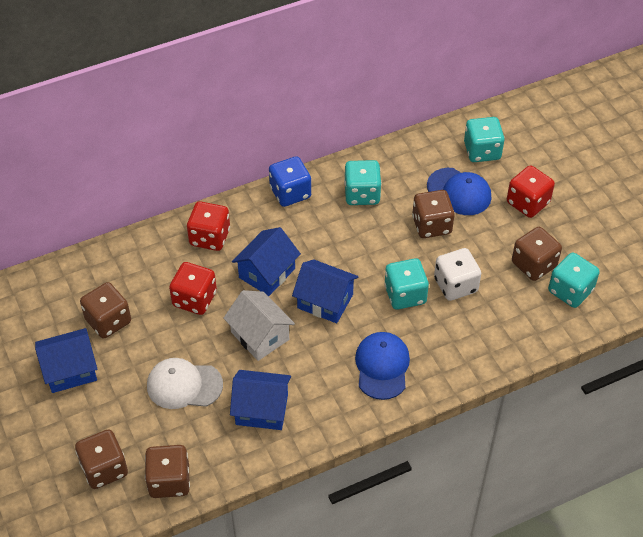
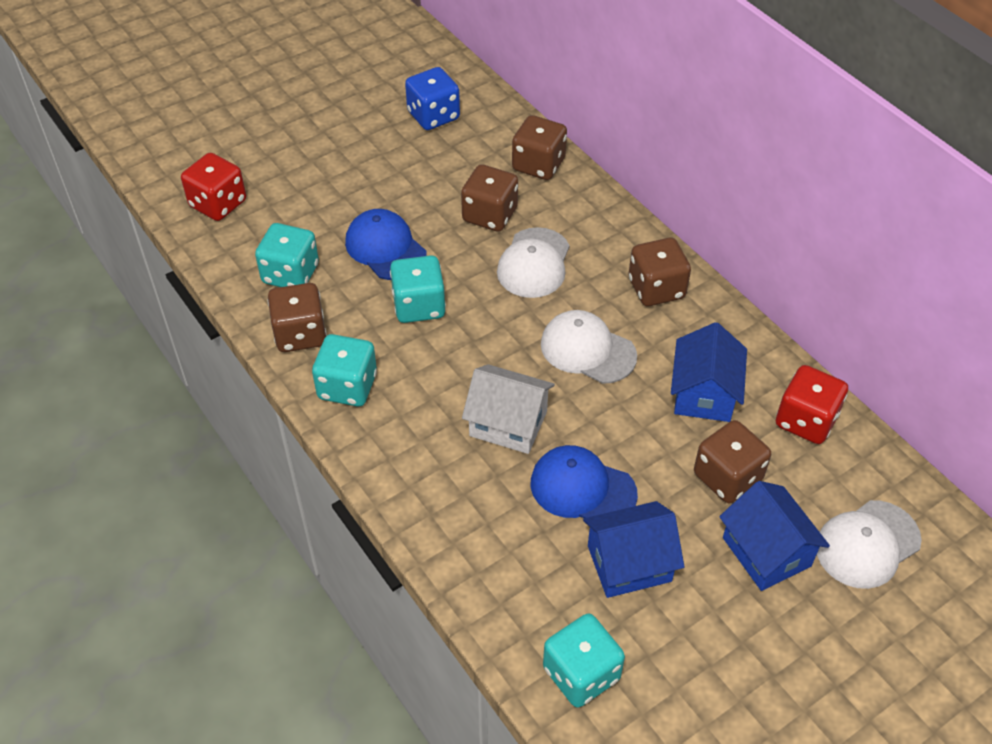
blue house: [35,328,97,393] [230,370,291,430] [232,227,301,296] [292,259,358,323] = 4 -> [583,501,684,598] [671,322,747,422] [719,481,830,591] = 3
red dice: [169,262,217,315] [187,201,230,251] [507,165,555,218] = 3 -> [181,153,246,221] [776,365,848,444] = 2
white cap: [147,358,223,409] = 1 -> [497,227,570,298] [541,310,637,384] [817,500,922,589] = 3
white dice: [434,248,481,301] = 1 -> none = 0

